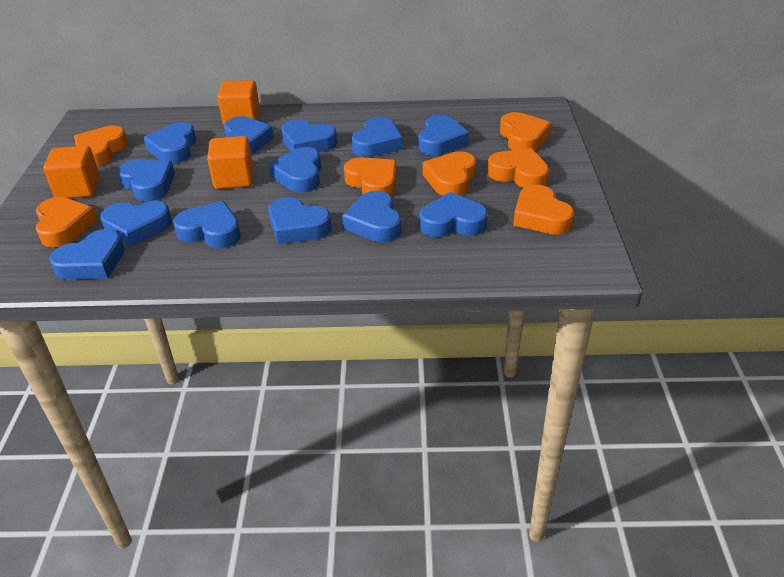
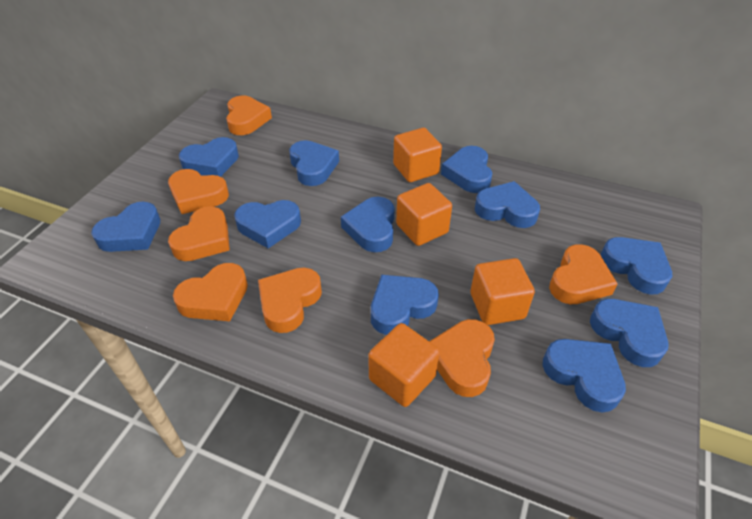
blue heart: [49,229,125,280] [100,201,172,247] [117,160,175,202] [144,122,196,164] [173,201,241,248] [224,116,274,155] [268,197,331,244] [269,147,321,192] [281,119,337,152] [342,191,401,242] [351,117,403,157] [419,115,469,156] [419,192,488,237] = 13 -> [91,202,161,252] [179,137,239,177] [234,200,301,248] [289,140,339,186] [341,197,394,252] [371,275,439,335] [441,146,492,193] [475,181,540,228] [542,339,626,412] [590,299,669,367] [601,237,672,295] = 11
orange cube: [43,146,100,198] [207,136,253,189] [217,80,260,125] = 3 -> [368,323,440,407] [393,128,442,182] [396,183,452,246] [470,258,535,325] = 4

